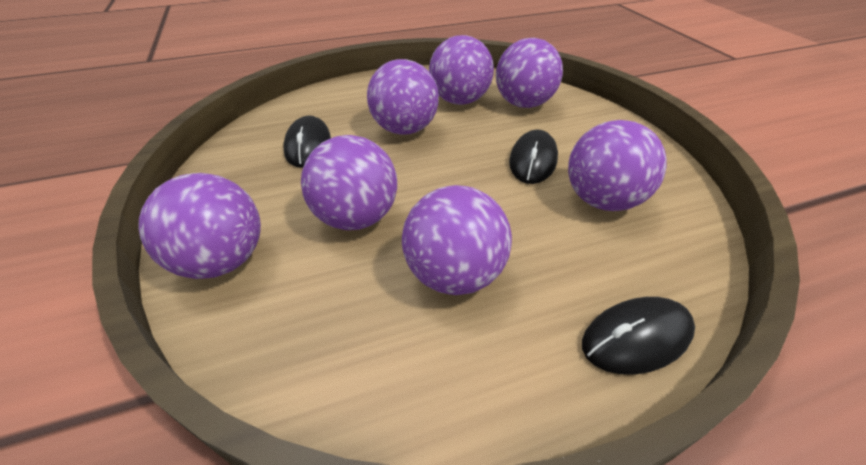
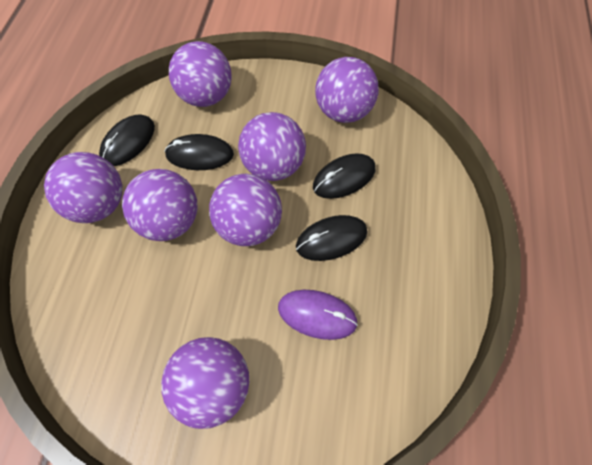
black mouse: [283,116,331,167] [509,130,558,184] [582,297,695,375] = 3 -> [99,115,155,166] [165,134,234,170] [296,215,367,261] [313,153,375,199] = 4
purple mouse: none = 0 -> [278,290,358,340] = 1

